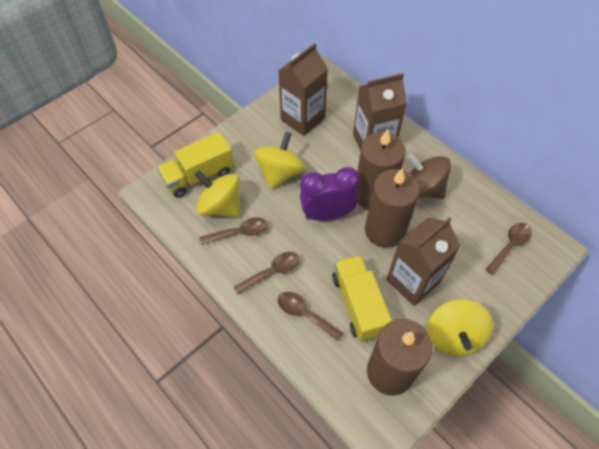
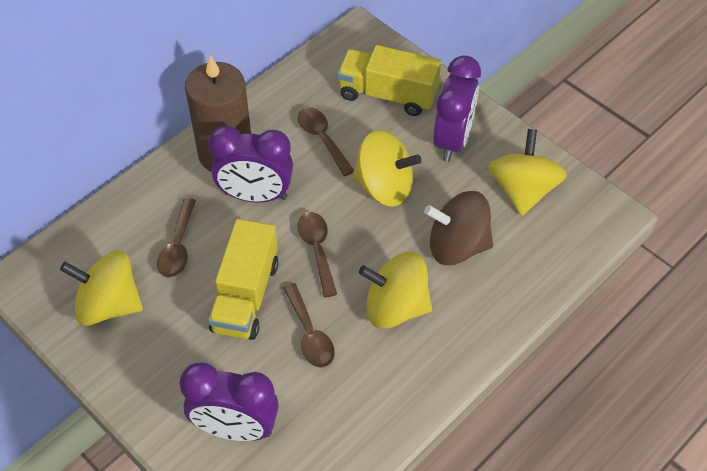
brown candle: [357,129,405,210] [365,168,420,248] [367,319,433,396] = 3 -> [185,55,251,171] = 1
brown carton: [278,43,328,136] [353,73,407,151] [386,217,461,306] = 3 -> none = 0
purple clock: [300,167,360,221] = 1 -> [179,362,279,441] [208,126,293,203] [433,55,481,162] = 3
yellow spinning top: [195,171,240,217] [254,132,305,189] [427,299,493,356] = 3 -> [60,250,143,326] [352,130,422,207] [359,252,432,329] [488,129,567,216] = 4

